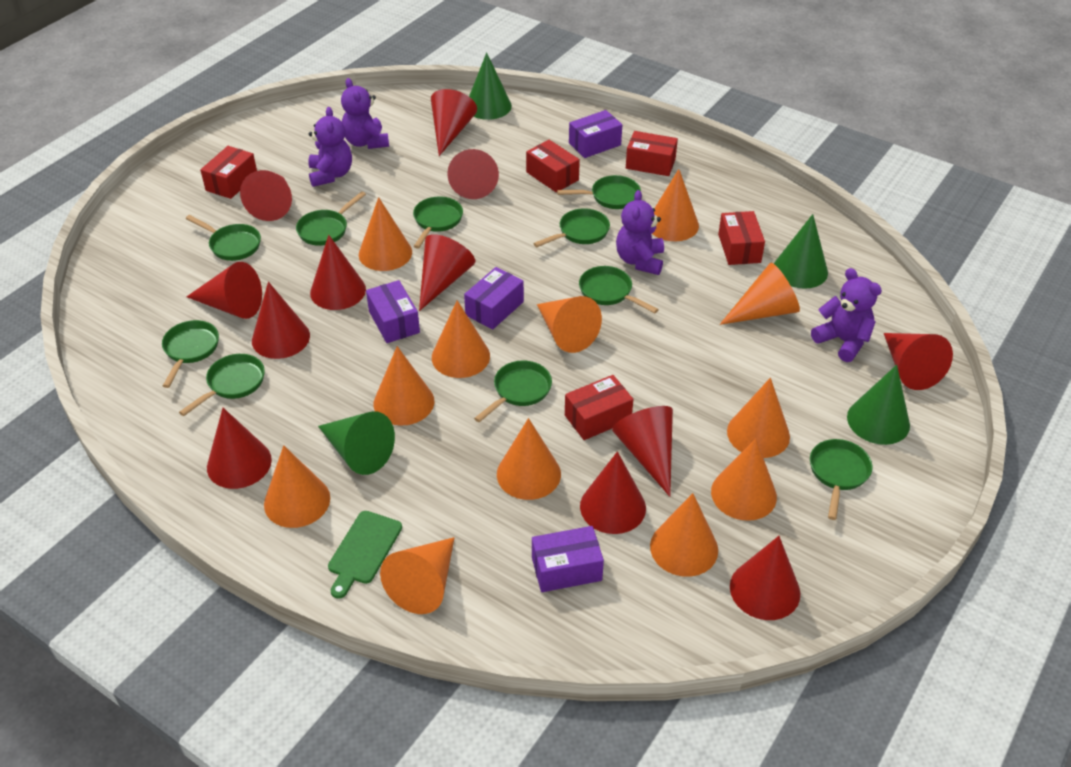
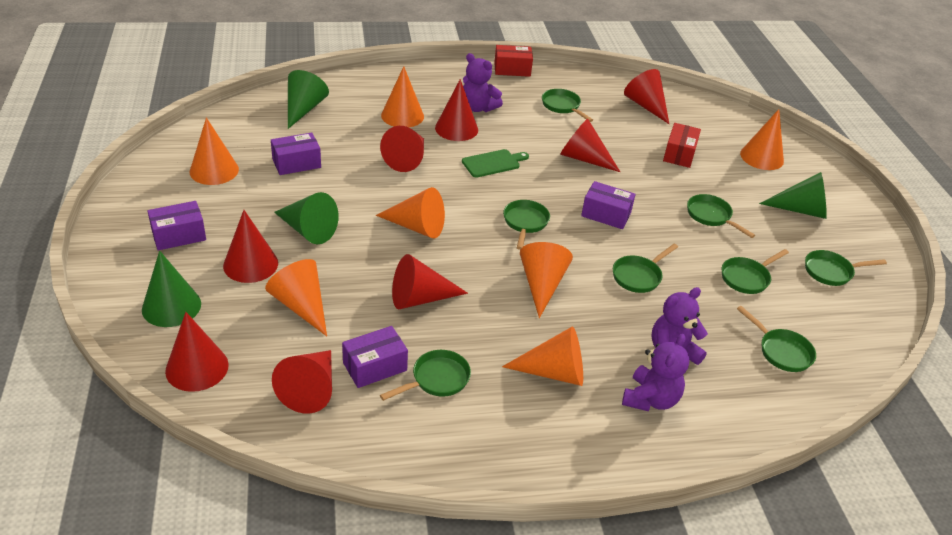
green pan: [162,320,219,388] [179,354,265,416] [186,215,261,261] [296,191,366,246] [413,196,463,249] [474,360,552,422] [533,208,610,247] [557,175,641,209] [579,266,659,314] [810,439,872,520] = 10 -> [380,350,471,401] [503,200,550,250] [542,89,593,122] [613,244,678,293] [687,194,755,238] [722,249,789,294] [737,306,816,372] [805,250,887,286] = 8
orange cone: [264,445,330,528] [359,197,412,271] [374,346,434,426] [380,537,455,614] [432,300,490,378] [497,418,561,500] [537,296,602,353] [650,493,718,577] [652,169,699,241] [711,438,777,521] [720,263,800,325] [727,378,790,458] = 12 -> [190,117,239,185] [265,259,327,336] [376,187,445,239] [381,66,424,127] [502,326,583,386] [520,242,573,318] [740,109,784,170] = 7
purple teddy bear: [308,107,352,187] [341,78,389,149] [616,190,664,275] [811,268,882,362] = 4 -> [463,53,503,112] [622,334,689,412] [651,287,708,365] = 3
red box: [200,146,257,199] [526,140,580,192] [565,375,633,440] [626,131,678,176] [718,211,765,265] = 5 -> [494,45,533,77] [663,123,701,168] = 2
red cone: [186,262,262,319] [207,408,272,489] [240,170,292,221] [252,282,310,359] [310,235,366,310] [419,234,475,311] [431,89,477,156] [447,149,499,199] [580,451,646,534] [612,406,673,497] [730,536,800,620] [884,333,953,390] = 12 -> [165,312,229,392] [223,210,278,283] [272,350,332,414] [380,126,424,172] [392,254,468,309] [435,79,478,141] [560,118,620,172] [624,69,669,124] = 8

